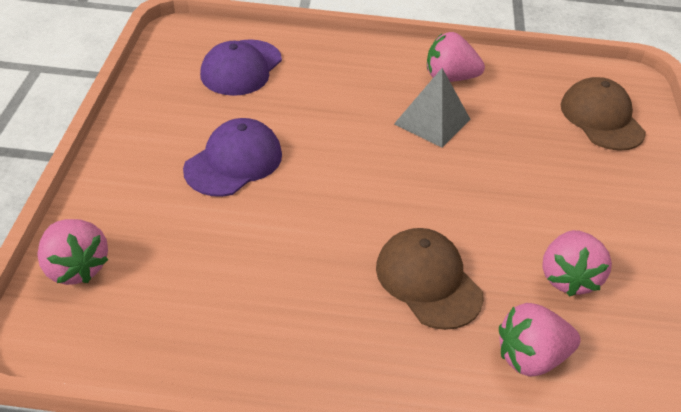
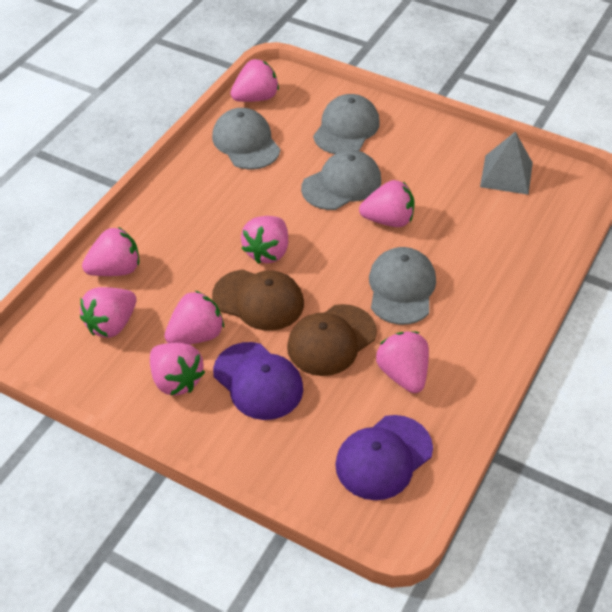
grey cap: none = 0 -> [212,108,280,170] [301,150,381,210] [313,94,380,154] [369,247,436,325] = 4
pink strawberry: [37,219,109,285] [427,32,485,82] [499,303,581,376] [542,230,612,297] = 4 -> [80,287,136,338] [82,227,139,276] [150,343,205,396] [164,291,224,344] [231,59,279,102] [241,216,288,264] [359,180,415,227] [376,331,429,393] = 8

